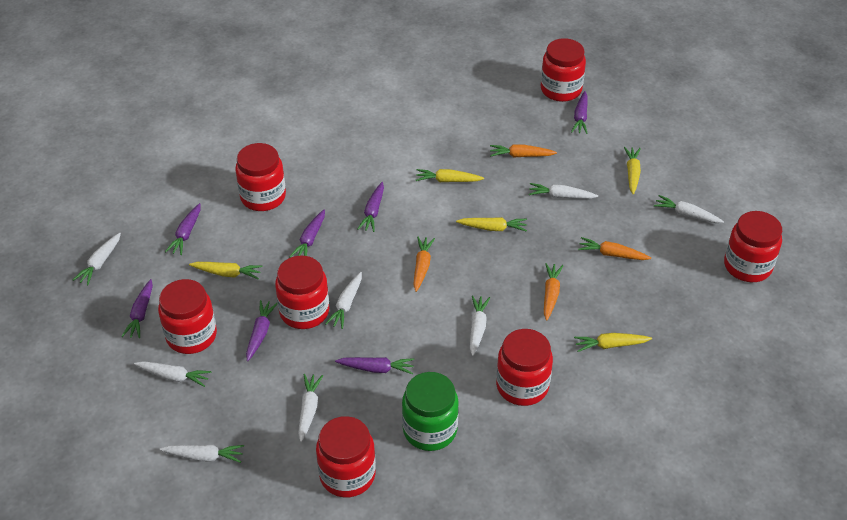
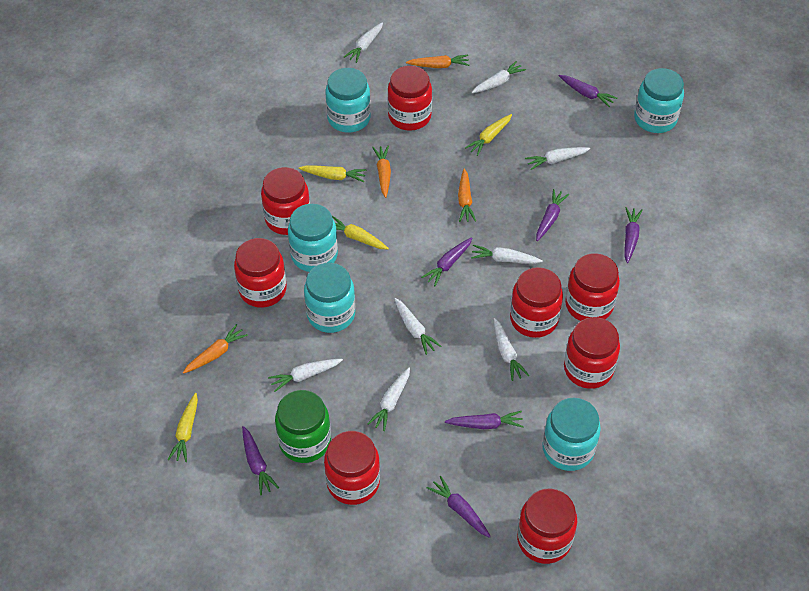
red jar: [158,279,217,354] [235,143,286,211] [275,255,329,329] [316,416,376,497] [496,329,553,406] [540,38,586,102] [724,211,782,282] = 7 -> [234,238,287,308] [261,167,310,235] [324,431,380,505] [387,66,432,131] [510,267,563,338] [517,488,577,564] [564,317,620,389] [565,253,620,321] = 8
turquoise jar: none = 0 -> [288,204,338,272] [304,263,355,333] [325,68,371,133] [542,398,601,471] [634,68,684,133] = 5
yellow carrot: [189,262,262,279] [416,169,484,182] [456,217,527,232] [574,333,652,352] [624,147,641,195] = 5 -> [167,393,198,462] [299,165,367,182] [332,216,389,249] [465,114,512,156] = 4

